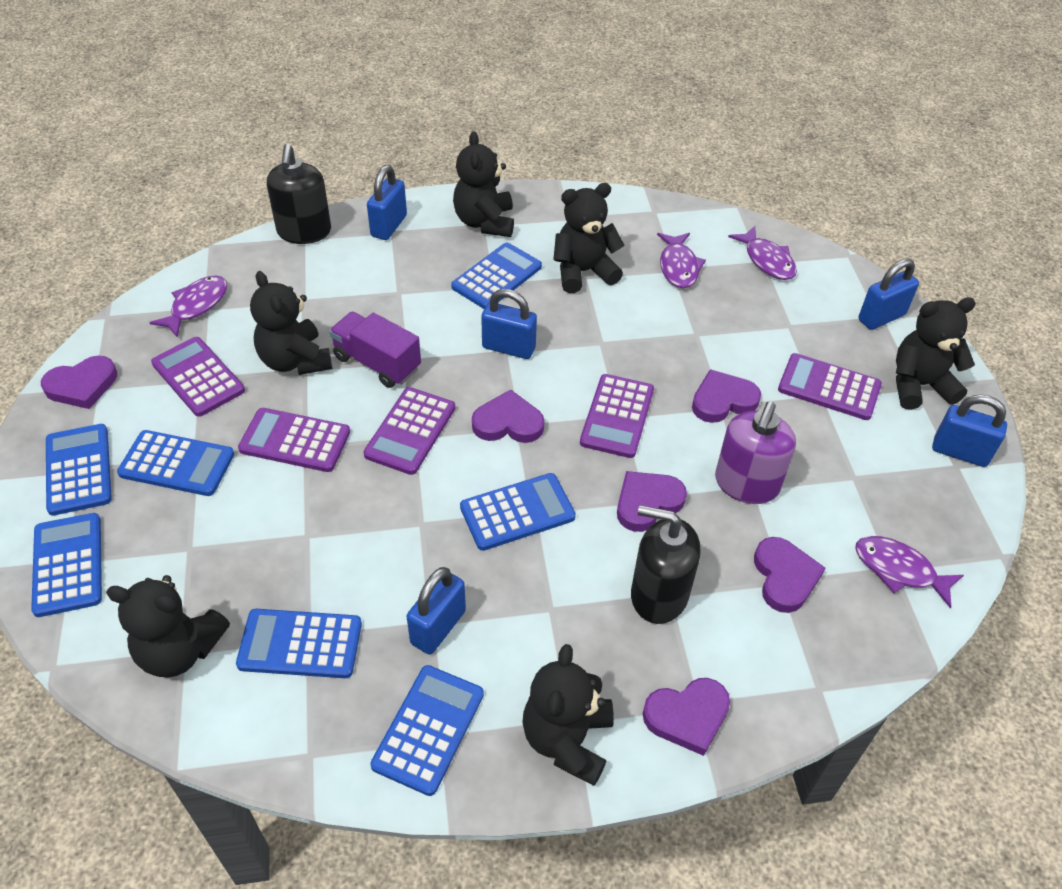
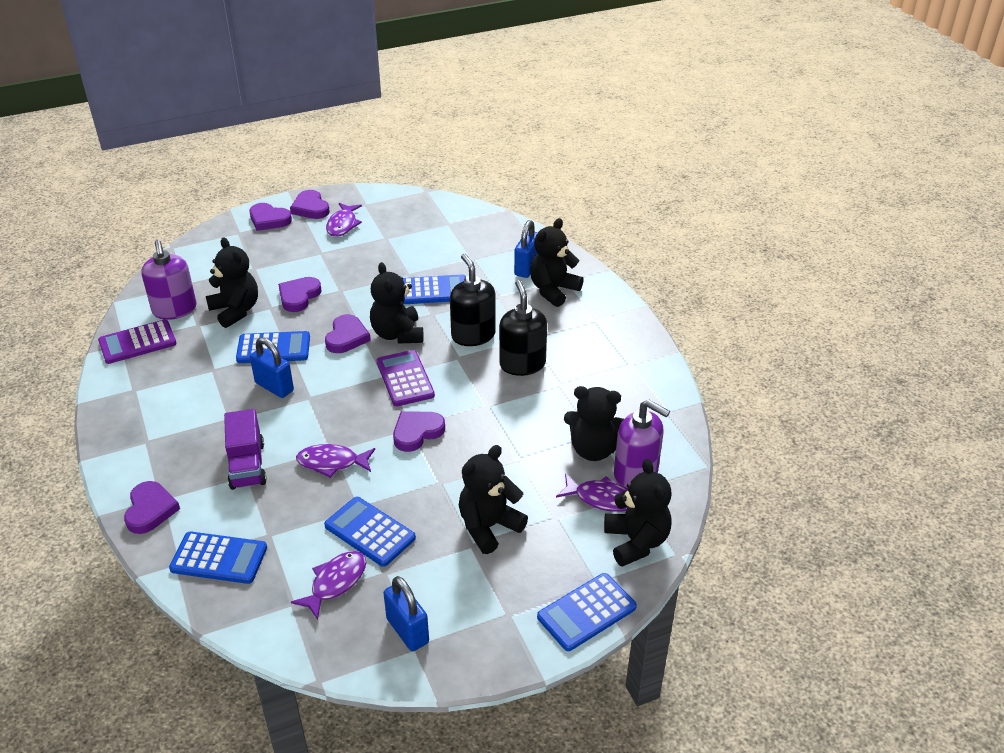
blue calculator: [31,513,102,617] [46,424,112,516] [117,430,234,496] [236,609,362,678] [370,665,484,796] [451,243,542,309] [460,473,576,551] = 7 -> [169,532,267,584] [236,331,310,363] [324,497,416,567] [403,274,466,304] [537,573,637,651] = 5
blue padlock: [367,165,407,240] [407,567,466,655] [481,289,537,359] [858,258,919,330] [932,394,1007,467] = 5 -> [250,337,294,398] [384,576,429,651] [514,220,538,278] = 3
purple calculator: [151,337,245,417] [238,408,350,472] [364,387,455,475] [580,374,654,458] [778,353,882,420] = 5 -> [98,320,177,364] [377,350,435,406] = 2
purple soap dispenser: [715,402,796,504] = 1 -> [141,240,196,320] [614,400,670,488] = 2

